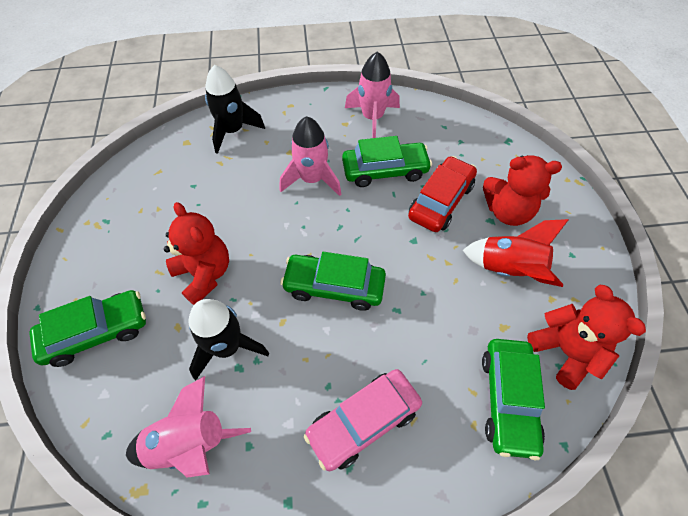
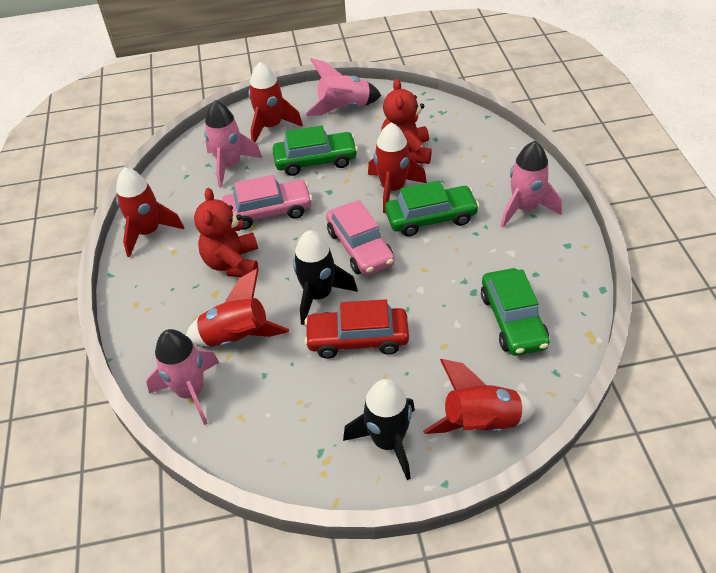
green car: [29,290,146,367] [280,252,386,311] [342,136,432,187] [482,339,545,460] = 4 -> [273,125,358,176] [385,181,479,237] [481,268,550,356] = 3
pink car: [304,369,422,471] = 1 -> [222,175,312,230] [326,200,395,276] = 2
pink rocket: [126,376,251,478] [280,116,341,196] [345,51,400,138] = 3 -> [146,329,219,425] [204,100,262,188] [305,58,381,116] [501,141,562,228] = 4
red rocket: [463,219,569,287] = 1 -> [116,168,184,257] [186,269,289,347] [248,62,303,143] [368,123,427,213] [423,359,537,434] = 5
red teddy bear: [164,202,229,305] [483,155,562,226] [527,285,646,390] = 3 -> [194,188,258,277] [381,79,432,164] = 2

